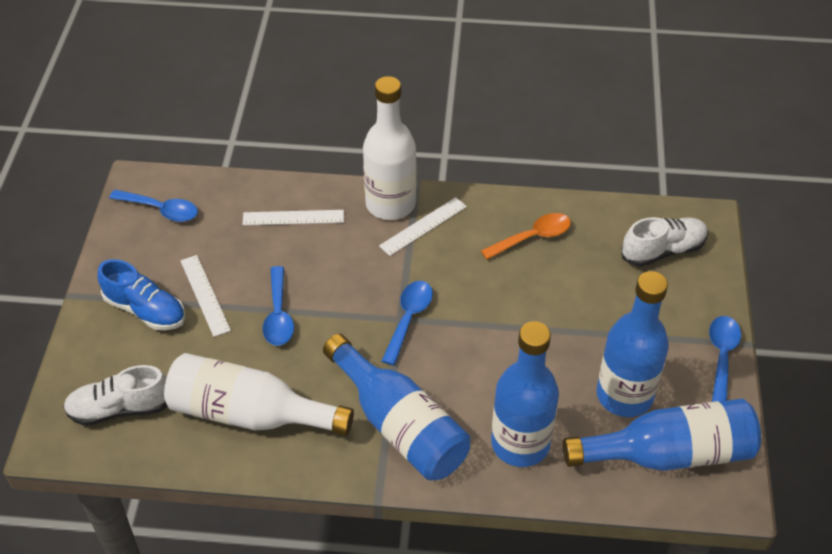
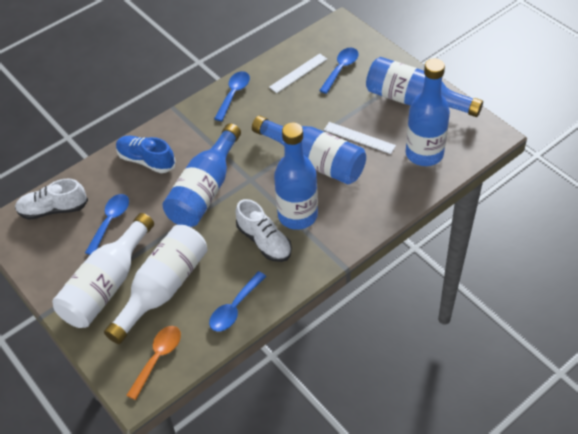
blue bottle: [323,334,470,480] [491,321,559,467] [563,399,761,471] [597,271,669,417] = 4 -> [162,123,241,227] [252,116,366,184] [274,123,318,230] [366,57,483,117] [406,59,450,166] = 5
white ruler: [180,255,231,337] [242,210,344,225] [379,197,467,256] = 3 -> [269,53,327,93] [324,122,396,154] = 2

